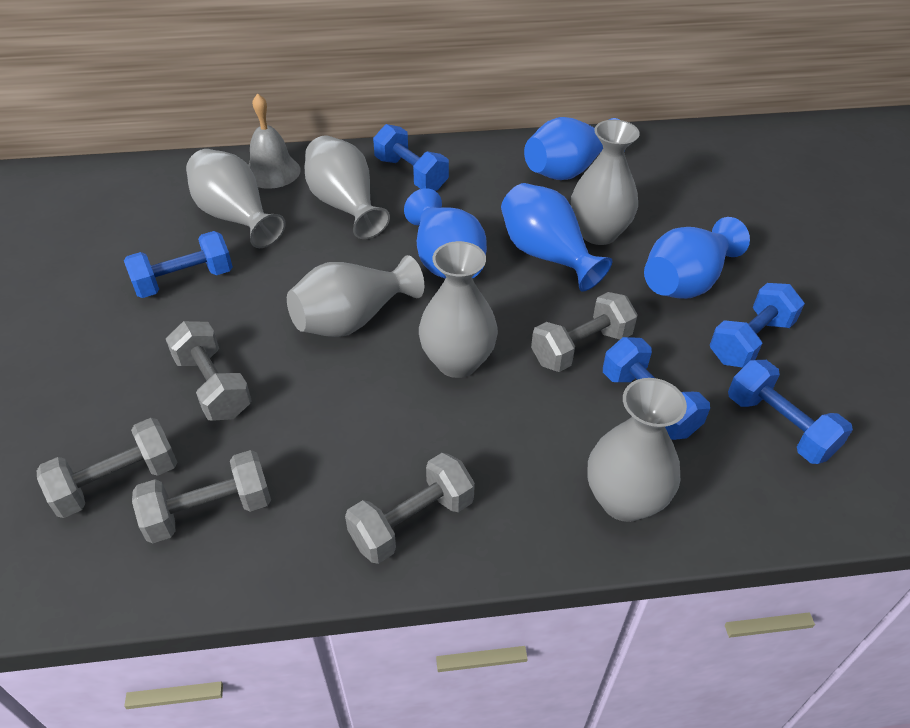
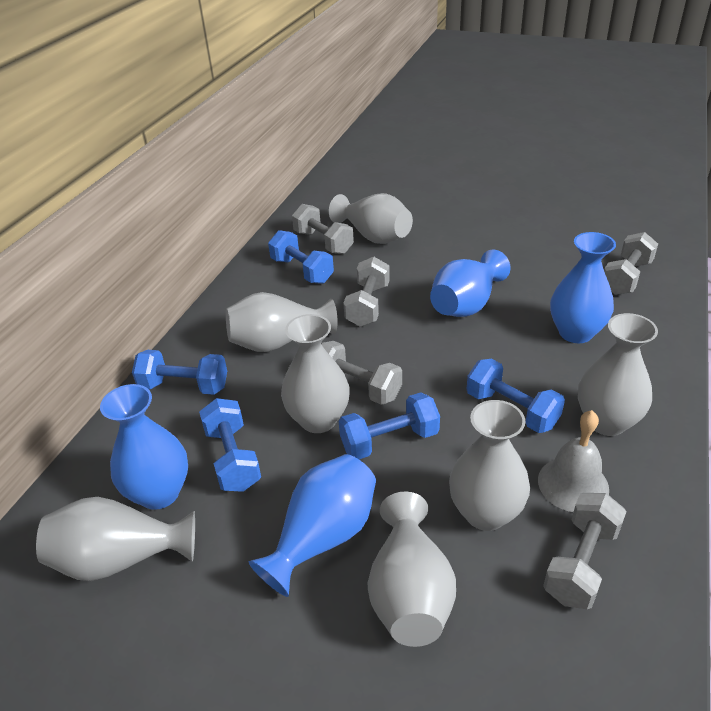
grey vase: [186,149,286,248] [287,255,424,337] [305,135,390,239] [419,241,498,378] [571,120,640,245] [587,378,687,522] = 6 -> [36,497,195,581] [226,292,338,352] [281,314,350,433] [329,193,413,244] [367,491,456,647] [449,400,530,531] [578,313,658,436] = 7

